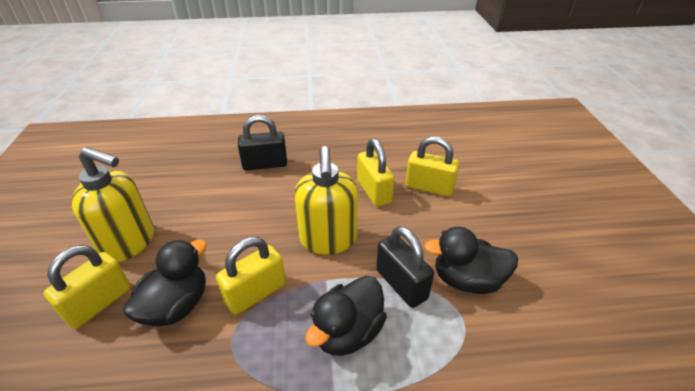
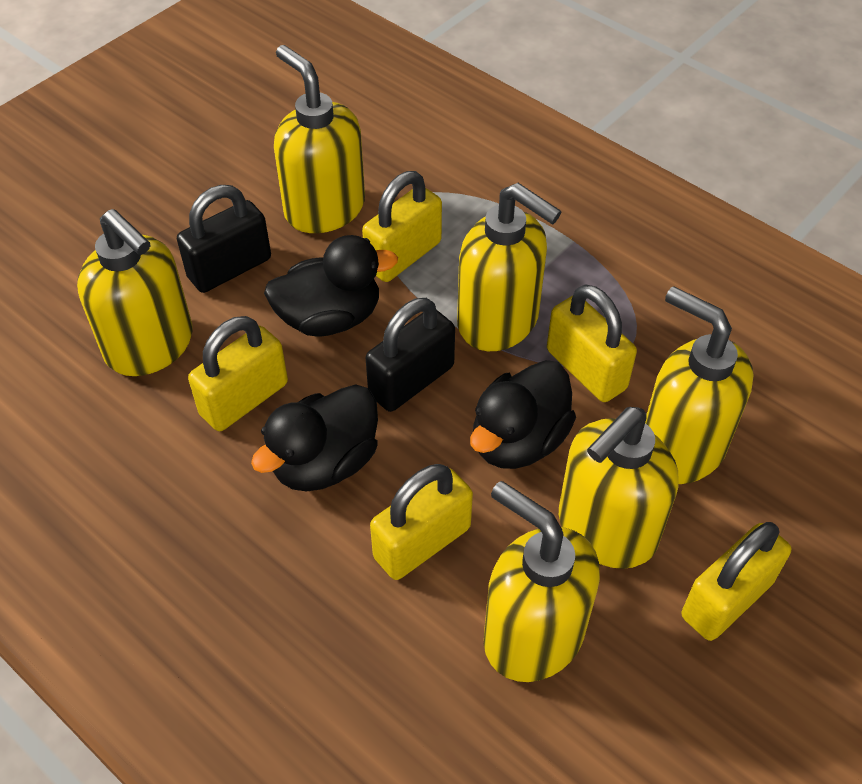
yellow padlock: [43,245,131,329] [216,237,286,315] [357,139,394,207] [406,136,459,197] = 4 -> [188,316,288,431] [362,171,442,282] [370,464,473,580] [547,284,637,402] [681,522,791,641] = 5
yellow soap dispenser: [71,147,154,262] [294,146,358,255] = 2 -> [77,209,192,376] [274,45,365,233] [457,183,561,351] [484,481,600,682] [559,407,679,569] [645,286,754,484] = 6

